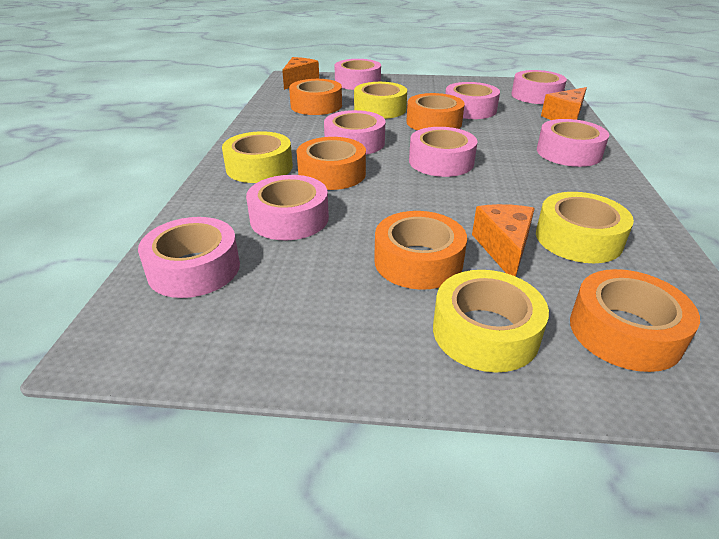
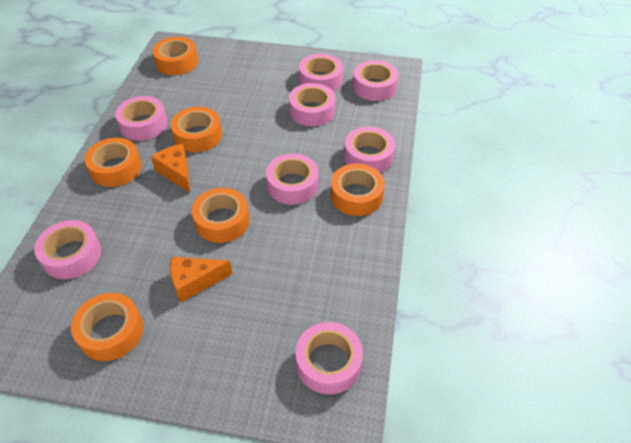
orange cheese: [282,57,319,90] [472,204,535,277] [541,87,587,120] = 3 -> [151,144,190,193] [170,257,233,302] = 2
orange tape: [289,79,342,115] [296,137,366,190] [374,211,467,290] [406,93,465,130] [570,269,700,372] = 5 -> [71,293,143,361] [85,138,142,187] [152,37,198,75] [171,107,222,153] [192,188,250,243] [331,164,385,216] = 6
yellow tape: [222,131,293,183] [354,82,407,119] [433,270,549,372] [536,192,634,263] = 4 -> none = 0

